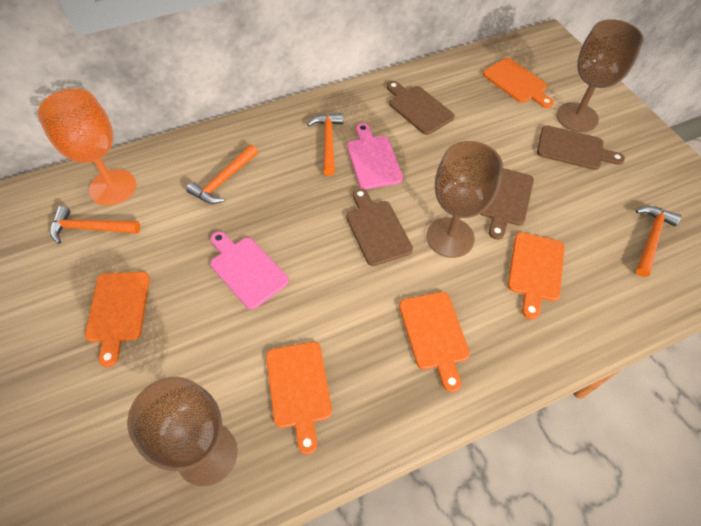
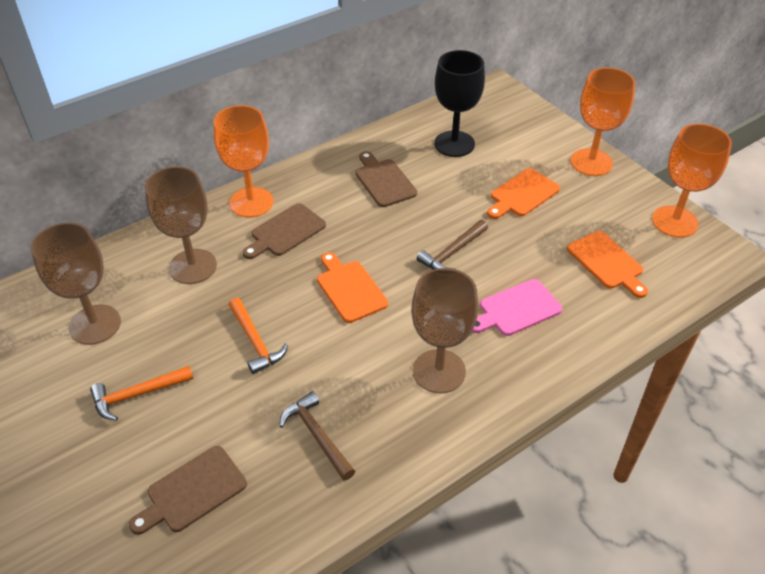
black goblet: none = 0 -> [434,50,485,157] = 1
brown cutting board: [346,188,413,266] [387,81,455,135] [480,168,534,240] [537,125,625,170] = 4 -> [129,446,247,535] [243,203,326,259] [355,151,417,207] = 3
brown hammer: none = 0 -> [279,391,355,480] [417,220,488,270] = 2
orange cutting board: [85,272,150,368] [266,342,332,455] [399,292,470,392] [483,58,554,108] [508,232,565,320] = 5 -> [317,252,388,323] [487,168,560,219] [567,231,648,298] = 3
orange goblet: [38,88,136,206] = 1 -> [214,105,274,218] [571,68,635,176] [652,124,732,238] = 3
orange hammer: [50,206,140,244] [186,145,258,204] [307,113,343,176] [636,206,682,277] = 4 -> [90,366,193,421] [229,298,288,374] = 2
pink cutting board: [210,231,289,309] [347,123,403,189] = 2 -> [472,279,562,336] = 1

